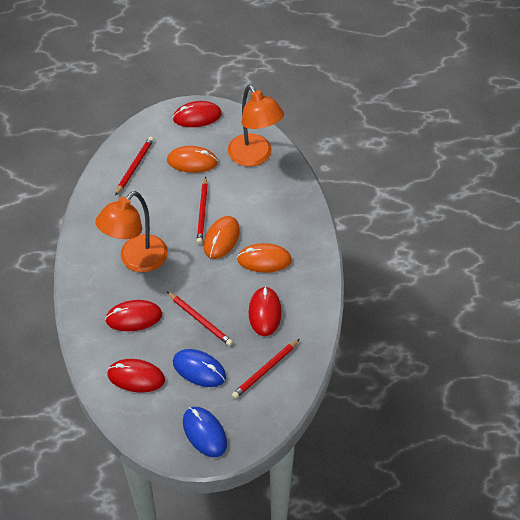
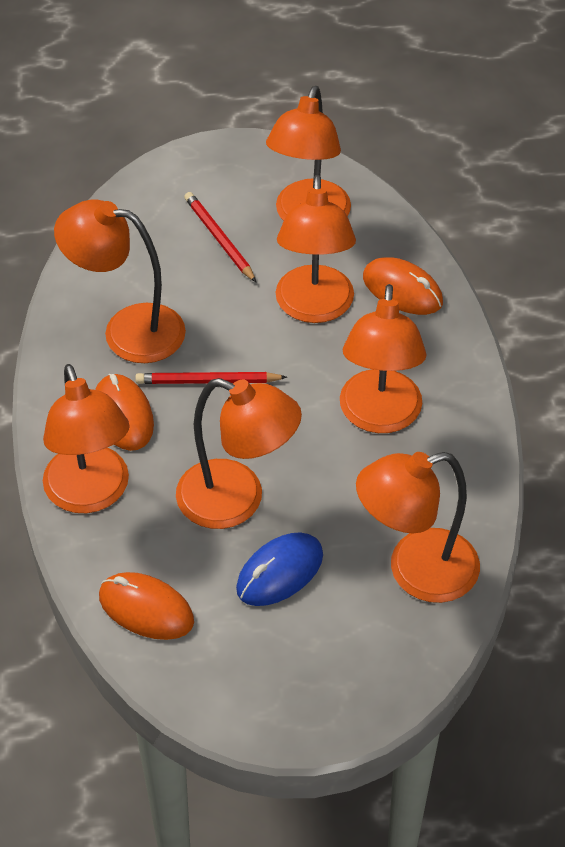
blue mouse: [173,349,226,387] [183,407,227,457] = 2 -> [236,532,323,606] = 1
orange lamp: [95,191,168,272] [228,85,284,167] = 2 -> [43,364,130,513] [54,199,186,363] [176,378,302,529] [266,86,351,221] [276,175,356,323] [340,284,426,433] [356,452,480,603] = 7
red mouse: [105,300,162,331] [107,359,165,393] [173,101,222,127] [249,286,282,336] = 4 -> none = 0
red pencil: [115,137,154,196] [167,292,233,346] [197,177,208,244] [232,339,299,399] = 4 -> [135,372,287,384] [184,192,256,282] = 2

